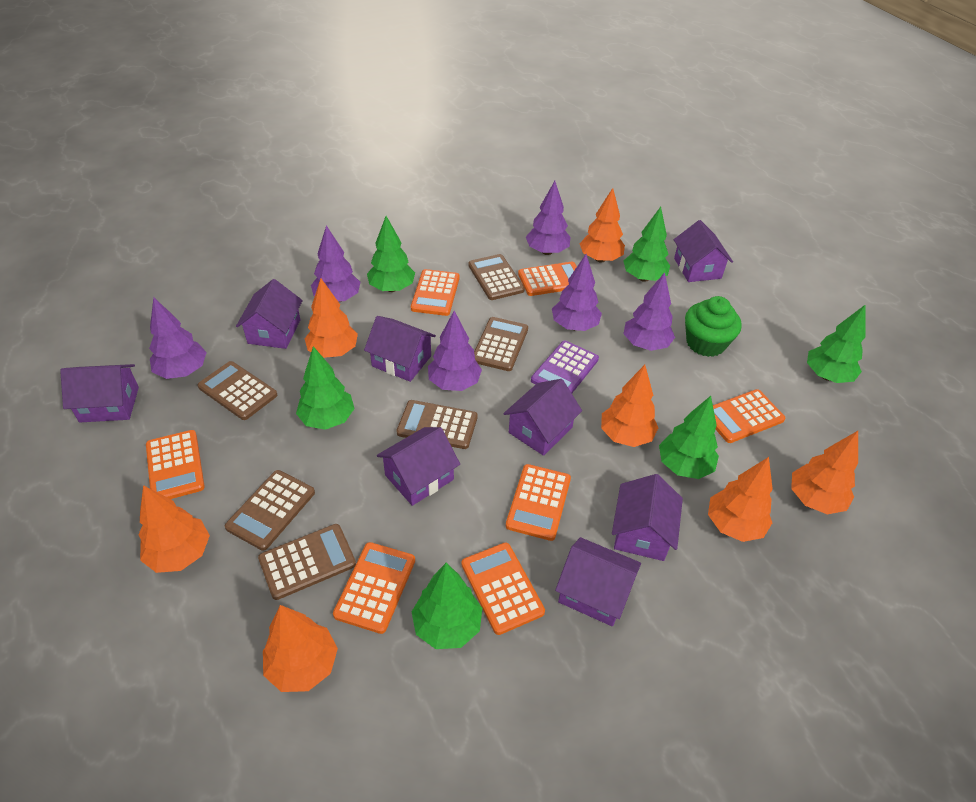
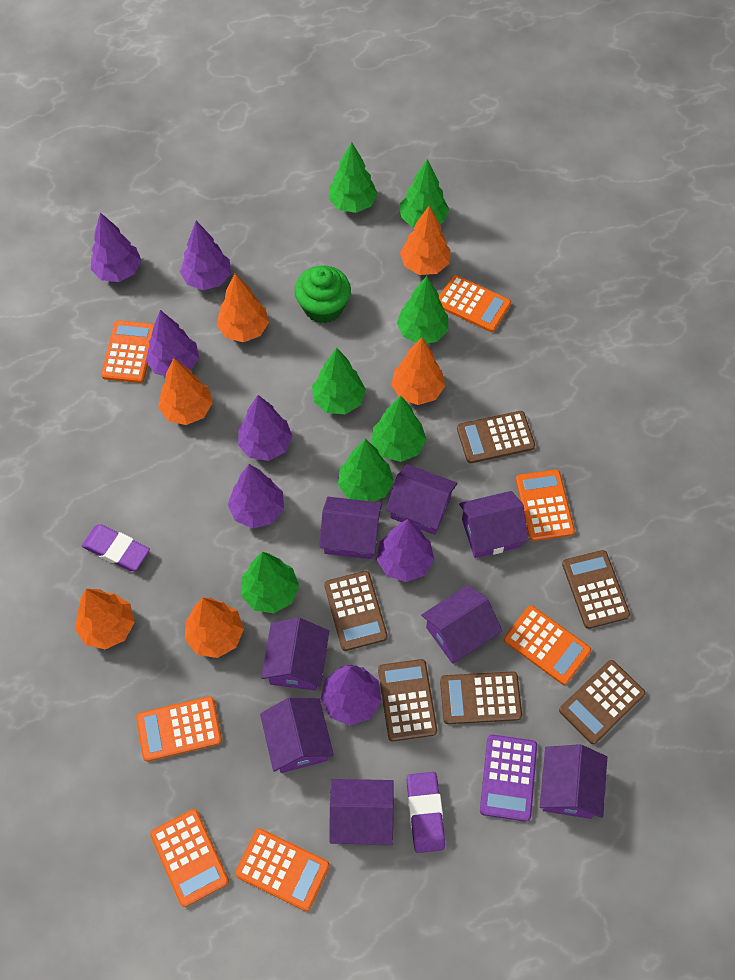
green tree: [296,346,355,430] [367,216,415,292] [412,563,482,649] [624,207,670,282] [659,396,719,479] [807,304,866,383] = 6 -> [241,552,299,613] [312,348,366,414] [329,142,378,213] [338,439,394,502] [372,396,427,462] [397,276,449,343] [400,159,449,227] = 7
orange tree: [138,485,210,573] [263,605,338,692] [304,278,358,358] [580,188,625,263] [601,365,658,447] [708,457,773,542] [791,431,858,514] = 7 -> [75,589,135,650] [158,358,213,425] [185,598,244,658] [217,274,269,342] [391,337,445,405] [400,206,450,275] = 6
purple eraser: none = 0 -> [82,524,150,571] [407,772,445,853] = 2
purple tree: [149,297,207,379] [311,225,360,302] [428,311,482,391] [526,181,571,255] [552,254,602,331] [623,272,675,351] = 6 -> [91,212,142,282] [146,310,199,377] [180,221,231,290] [228,464,284,529] [238,395,293,461] [321,665,382,725] [376,519,434,582] = 7

